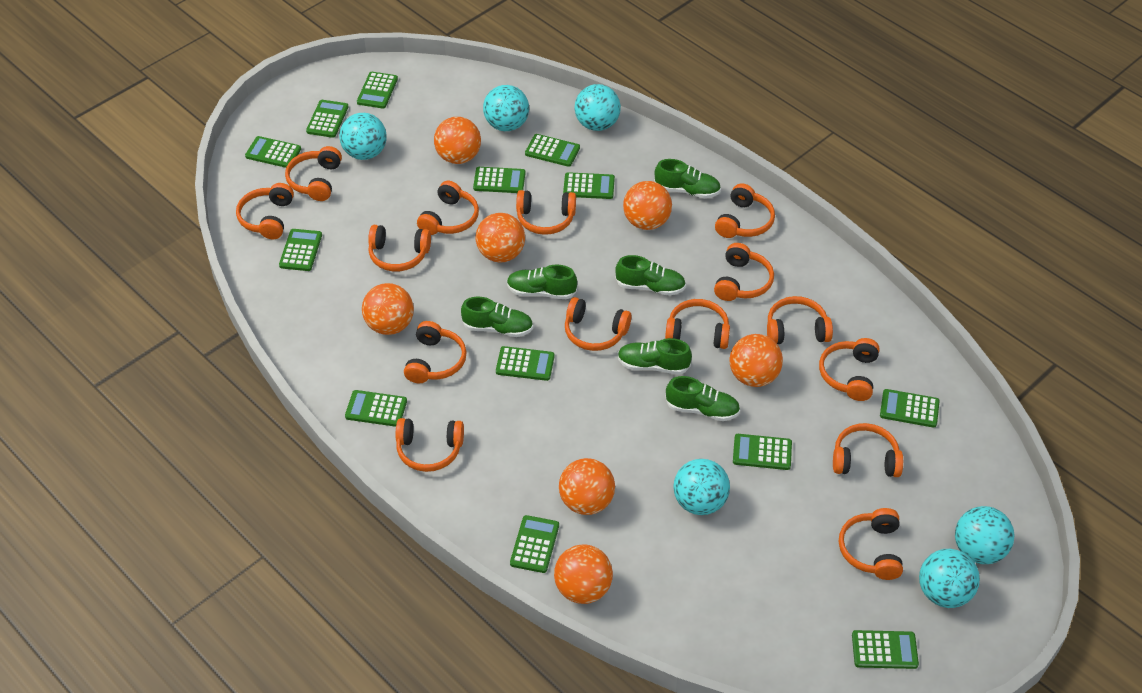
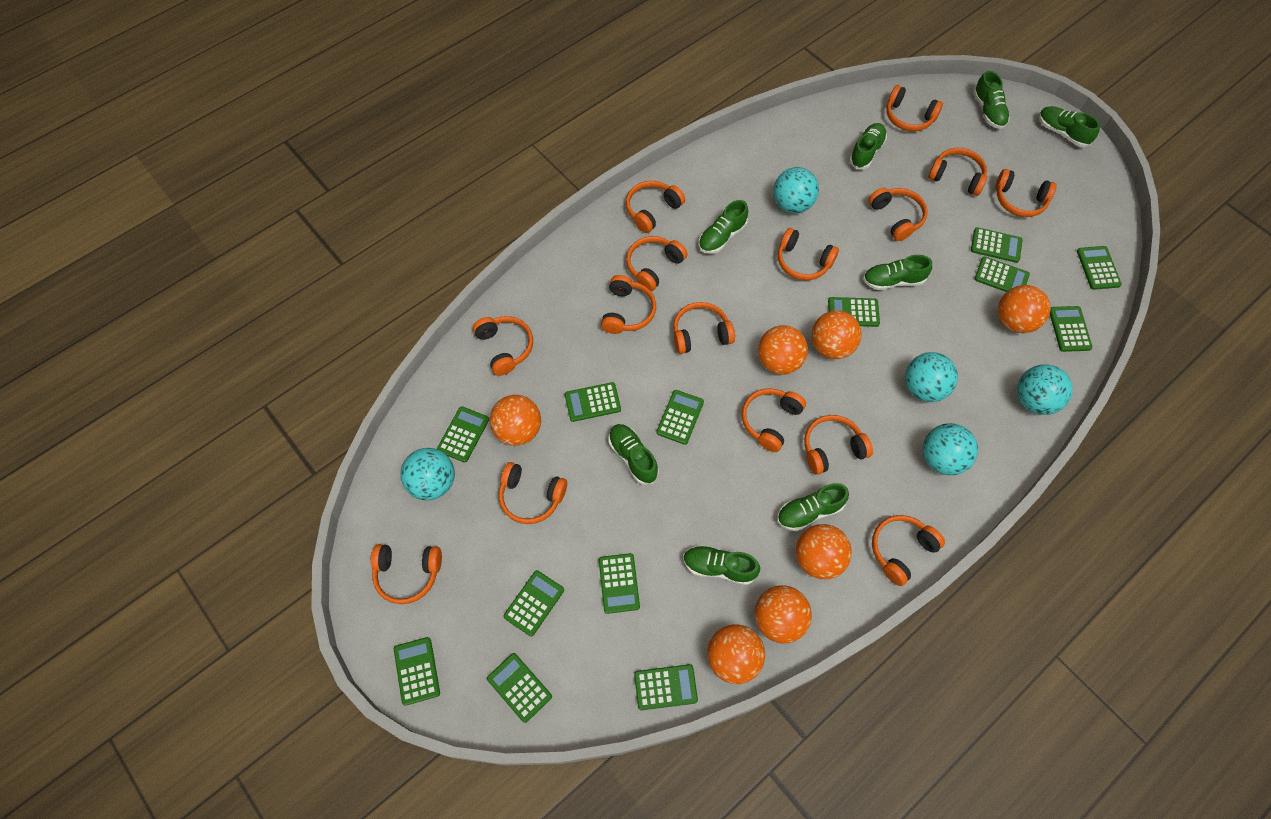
green shoe: [461,297,533,337] [507,265,577,299] [615,255,686,296] [617,338,692,374] [654,159,721,198] [665,376,740,421] = 6 -> [609,424,659,485] [683,545,760,585] [699,200,748,254] [777,483,849,531] [849,123,887,169] [863,255,932,290] [973,71,1010,129] [1039,106,1100,147] = 8
turquoise ball: [339,113,387,160] [483,85,529,131] [574,84,621,131] [673,459,730,515] [919,549,980,608] [955,506,1015,564] = 6 -> [401,448,455,501] [773,167,819,214] [905,352,958,402] [923,423,978,475] [1017,364,1073,415] = 5

